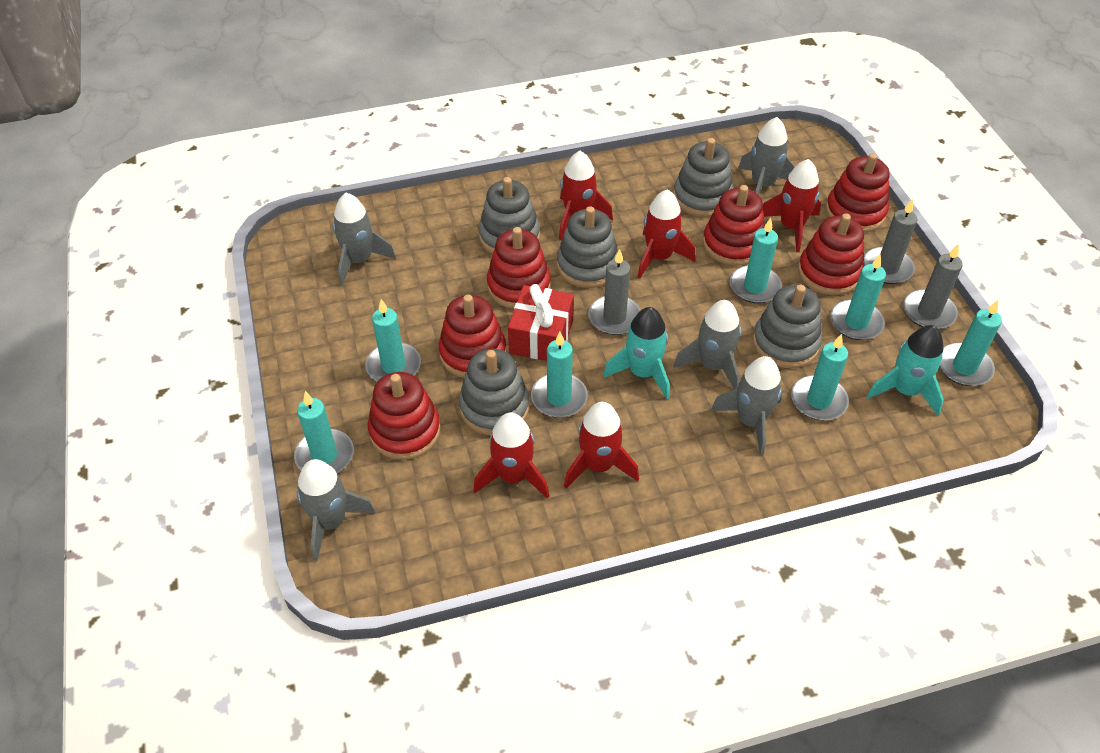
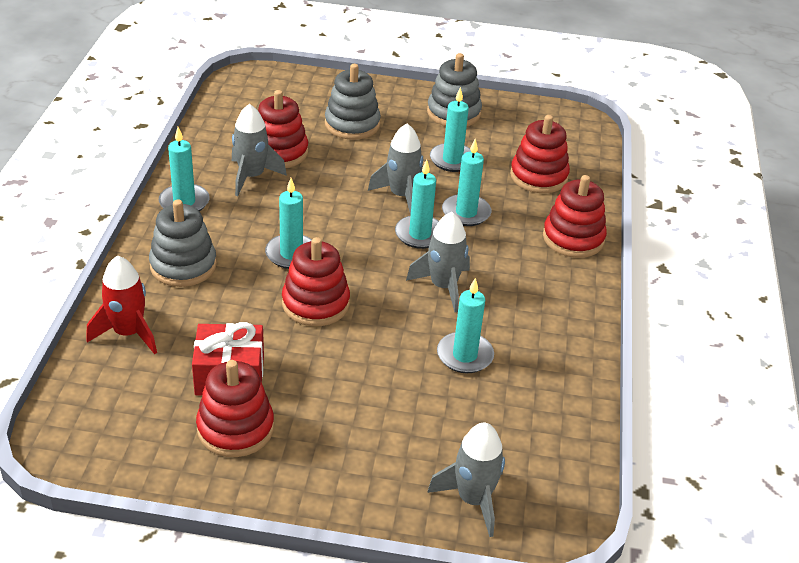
grey candle: [588,249,641,335] [864,199,918,284] [903,243,963,329] = 3 -> none = 0
grey rocket: [297,459,375,561] [333,193,396,285] [674,300,741,389] [711,356,782,456] [738,117,795,195] = 5 -> [232,104,287,196] [368,124,423,215] [406,212,470,312] [427,423,505,537] = 4
grey stacking toy: [459,349,529,435] [479,177,540,254] [557,206,618,288] [673,138,733,217] [753,285,822,368] = 5 -> [149,200,217,287] [325,64,381,140] [427,53,482,126] = 3
red rocket: [473,412,549,499] [559,151,613,240] [564,402,639,488] [638,189,695,278] [763,159,821,252] = 5 -> [87,256,157,354] = 1
red stacking toy: [368,372,441,460] [438,294,506,378] [487,227,551,309] [703,185,765,266] [798,213,864,295] [826,153,889,232] = 6 -> [196,360,274,457] [258,90,308,168] [282,237,350,326] [510,115,570,193] [543,175,607,258] = 5
turquoise candle: [294,391,354,473] [365,299,421,382] [531,332,588,418] [730,218,782,303] [791,334,849,421] [830,254,886,340] [940,300,1002,386] = 7 -> [159,127,210,211] [265,178,312,269] [395,159,439,249] [430,87,471,172] [437,278,494,373] [442,139,491,226] = 6
turquoise rocket: [603,307,670,399] [867,325,944,416] = 2 -> none = 0

